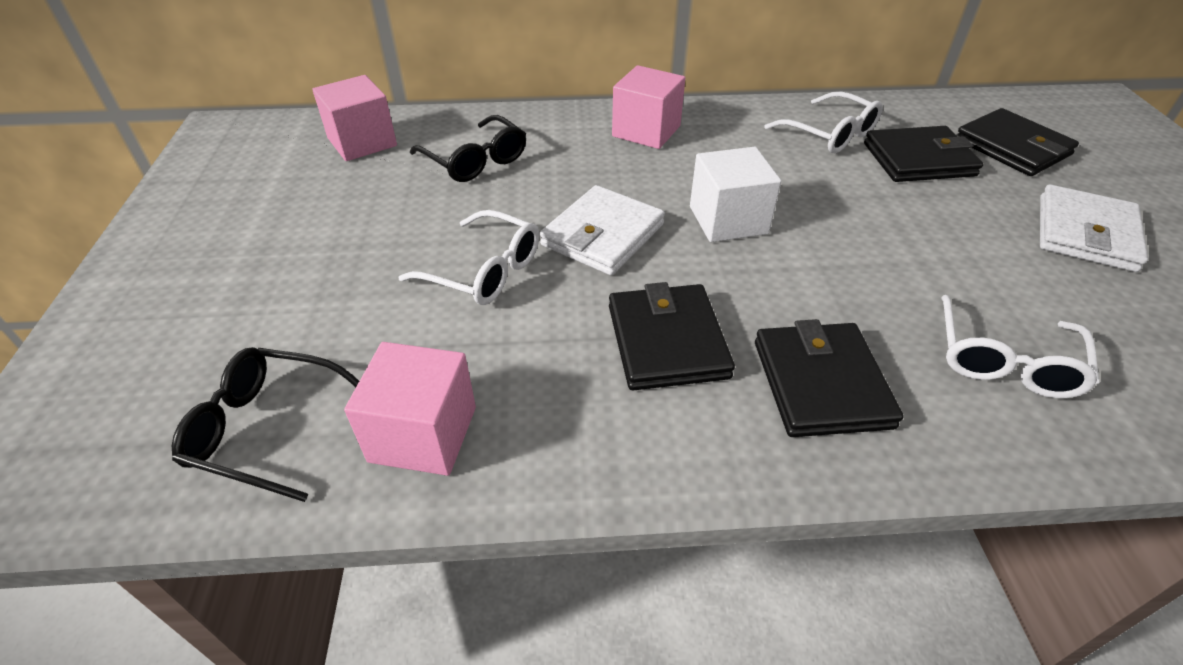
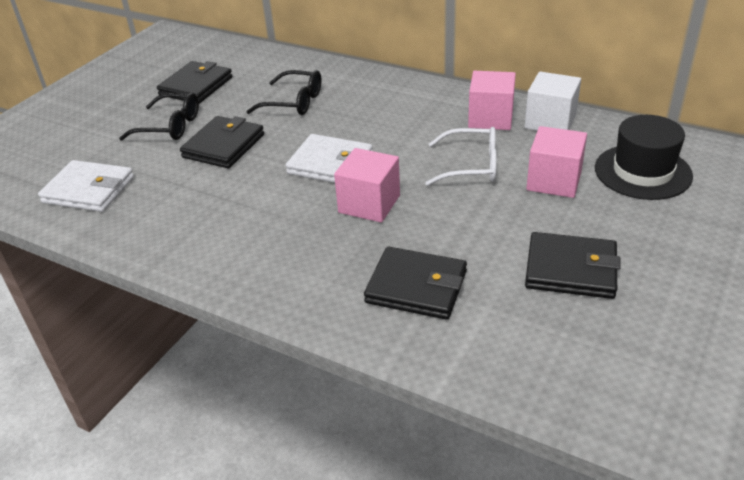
black hat: none = 0 -> [595,115,693,200] = 1
white glasses: [398,210,539,305] [764,91,883,153] [941,295,1099,398] = 3 -> [425,127,497,186] = 1

